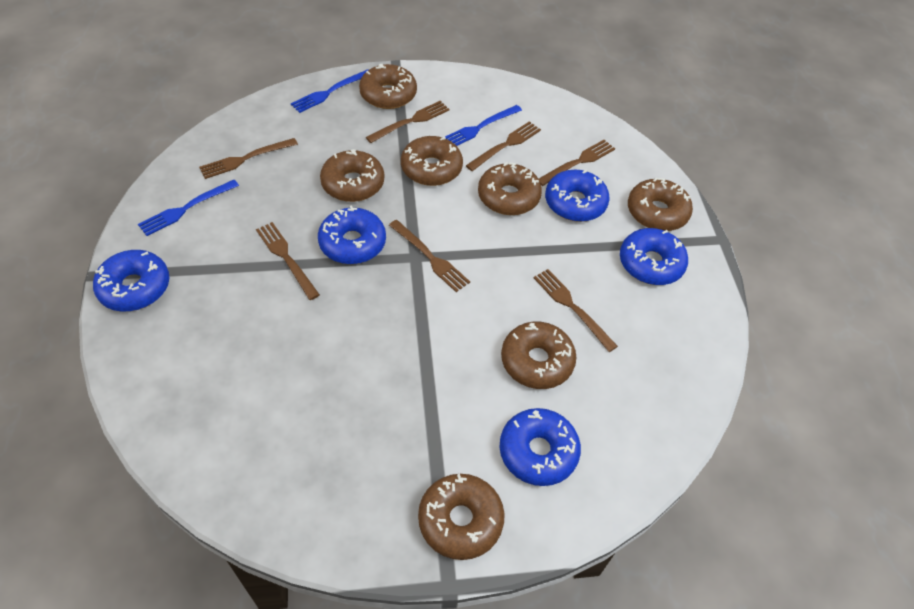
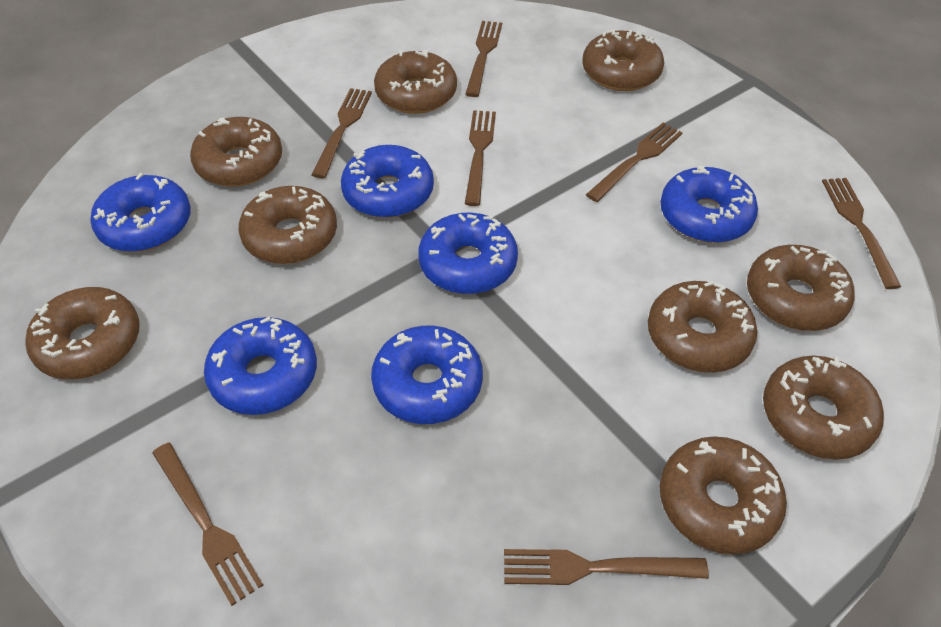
blue donut: [93,250,169,311] [318,206,386,264] [499,408,581,486] [545,170,610,222] [620,228,688,285] = 5 -> [90,173,191,252] [204,317,317,415] [341,145,434,218] [371,326,483,424] [418,213,518,294] [660,165,758,243] = 6
blue fork: [138,180,239,236] [291,69,368,113] [445,105,522,146] = 3 -> none = 0
brown donut: [320,149,384,202] [359,64,417,109] [401,136,463,186] [418,474,504,560] [478,162,542,215] [501,322,577,389] [628,177,693,231] = 7 -> [25,287,140,379] [190,117,282,187] [238,186,337,264] [374,50,457,114] [583,29,664,91] [648,281,757,373] [660,436,787,555] [747,245,855,331] [763,356,884,460] = 9

